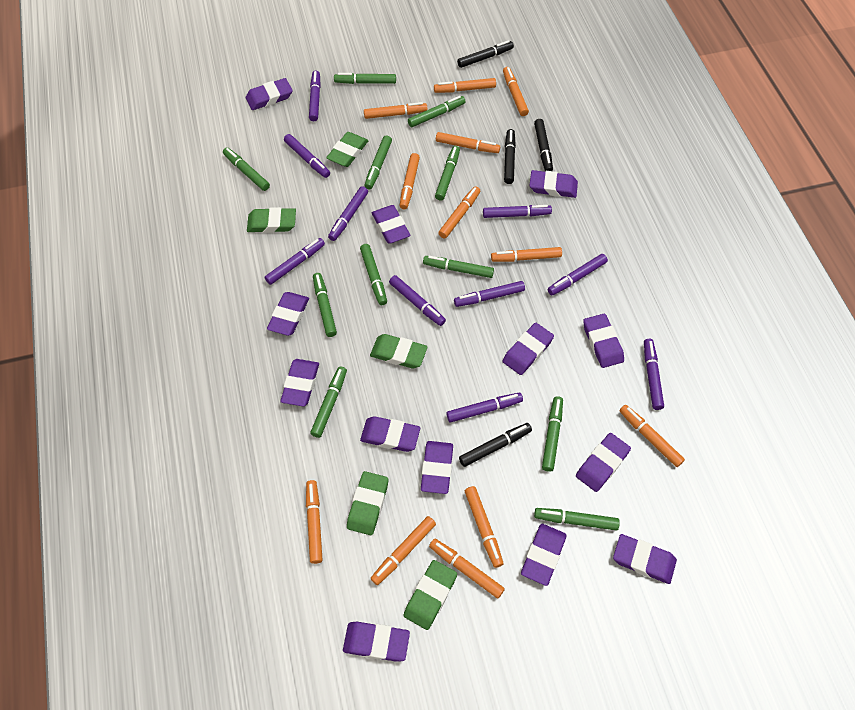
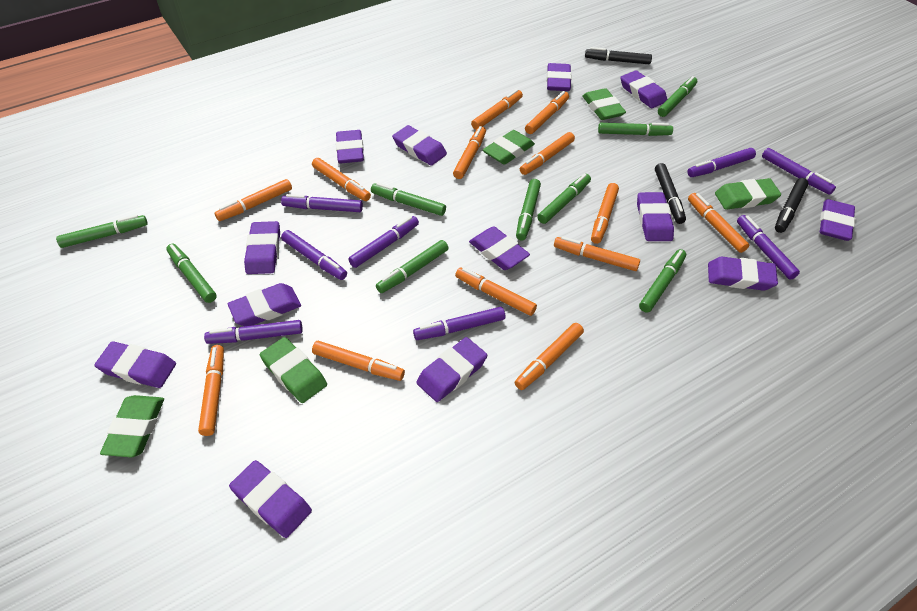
black marker: [457,40,514,68] [459,423,532,467] [504,129,516,184] [534,119,553,172] = 4 -> [585,47,652,64] [655,163,686,224] [775,178,809,233] = 3
green marker: [223,147,270,191] [310,366,347,438] [313,273,337,337] [334,73,396,84] [360,244,387,305] [364,135,392,189] [408,96,466,127] [423,256,494,278] [435,146,460,200] [534,508,620,531] [542,396,563,472] = 11 -> [56,215,148,248] [166,244,217,303] [371,182,446,216] [376,240,448,293] [516,179,541,240] [537,174,591,224] [598,123,673,136] [639,249,686,313] [658,76,697,117] = 9
orange marker: [306,480,323,564] [364,102,427,119] [371,516,436,585] [400,153,420,209] [429,539,505,598] [434,78,496,93] [436,132,500,153] [438,186,480,239] [465,486,504,568] [491,247,562,262] [503,67,529,116] [619,405,685,467] = 12 -> [198,345,224,436] [215,179,292,221] [312,158,371,201] [312,341,405,381] [453,126,486,179] [455,267,537,316] [471,89,523,130] [514,323,584,390] [520,132,575,175] [525,91,569,134] [554,236,640,271] [591,183,619,244] [688,193,749,253] = 13
purple marker: [265,238,325,285] [284,134,330,178] [309,71,321,121] [328,186,368,241] [389,275,446,326] [446,393,523,423] [454,281,525,307] [483,205,552,218] [548,254,608,295] [644,339,664,410] = 10 -> [204,320,303,344] [281,194,363,212] [281,230,347,280] [348,216,419,268] [413,307,505,340] [687,148,756,177] [737,215,800,280] [762,148,836,195] = 8

